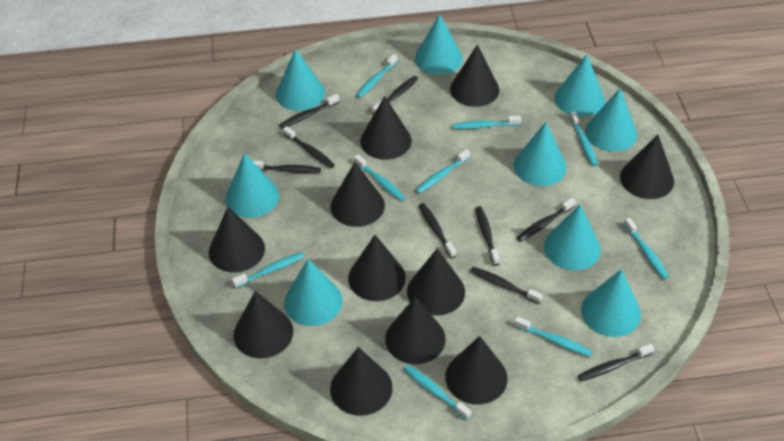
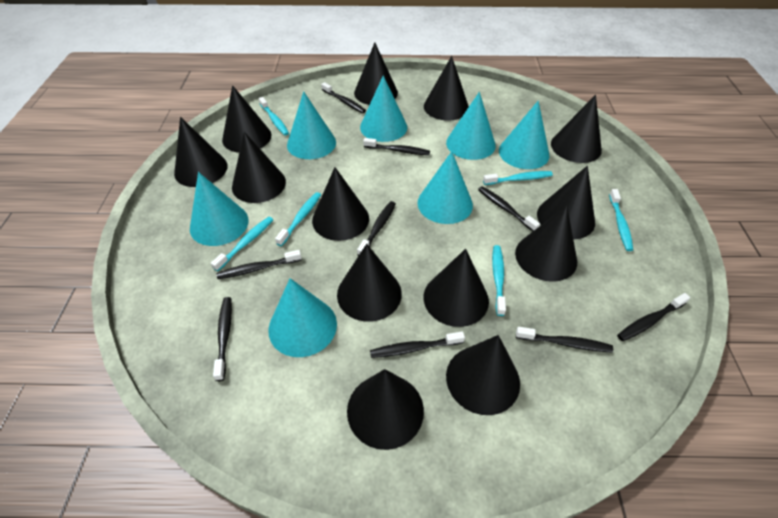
black cone: [209,207,265,273] [233,291,293,358] [330,162,385,227] [330,347,393,416] [348,235,406,301] [360,96,412,160] [385,296,446,364] [407,249,465,316] [445,336,507,405] [450,44,499,107] [620,135,674,199] = 11 -> [174,117,228,187] [222,85,272,153] [232,132,286,203] [312,167,369,241] [337,244,402,322] [347,369,424,450] [354,43,398,105] [424,56,469,121] [424,249,489,327] [446,335,520,415] [515,205,577,282] [537,166,595,239] [551,95,602,163] = 13
turquoise cone: [225,153,279,218] [276,49,325,111] [284,259,343,326] [415,14,463,75] [513,122,567,186] [544,204,601,270] [555,54,605,117] [581,269,641,337] [585,88,637,152] = 9 -> [190,172,249,246] [269,278,337,357] [287,91,336,159] [360,75,407,142] [417,151,473,224] [446,92,496,160] [499,101,549,169] = 7
turquoise toothbrush: [232,252,305,288] [354,155,406,201] [356,54,397,98] [404,365,471,420] [416,149,470,194] [452,116,521,129] [514,316,592,357] [569,112,598,166] [624,218,669,279] = 9 -> [211,217,273,271] [259,97,289,136] [275,192,321,246] [483,171,553,185] [492,245,506,316] [609,189,633,251] = 6

